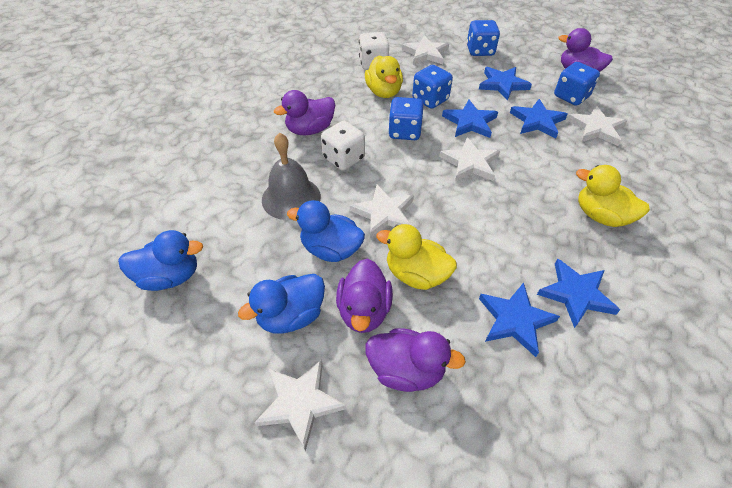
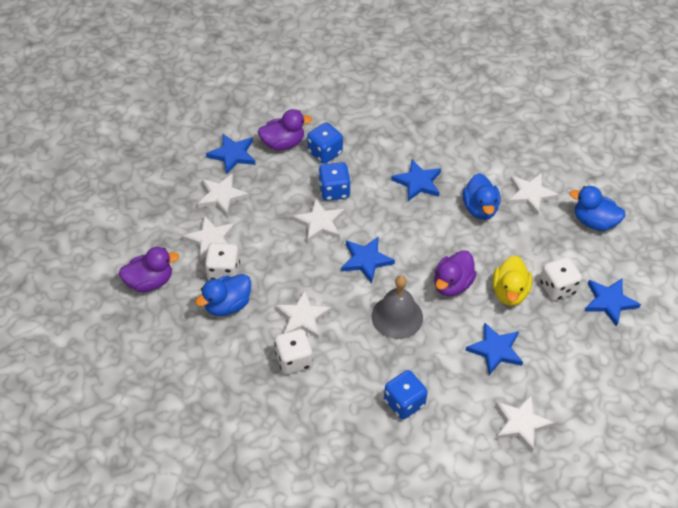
blue dice: [388,97,424,140] [412,65,453,109] [467,20,500,56] [554,62,600,106] = 4 -> [307,122,343,164] [318,162,351,201] [384,370,428,420] = 3
purple duck: [274,90,335,135] [336,259,393,333] [366,328,466,392] [559,28,613,72] = 4 -> [119,247,179,292] [258,109,312,150] [434,250,477,296] = 3
white dice: [321,121,365,171] [359,32,389,70] = 2 -> [205,243,240,280] [274,329,313,374] [540,257,582,301] = 3
white star: [254,359,346,451] [350,185,414,238] [402,35,449,65] [439,137,500,181] [567,106,627,146] = 5 -> [183,215,235,262] [197,173,249,216] [275,289,331,339] [292,198,344,243] [495,395,555,452] [508,173,559,216] = 6
yellow duck: [365,56,403,98] [376,224,457,290] [576,165,650,227] = 3 -> [493,256,532,306] = 1

